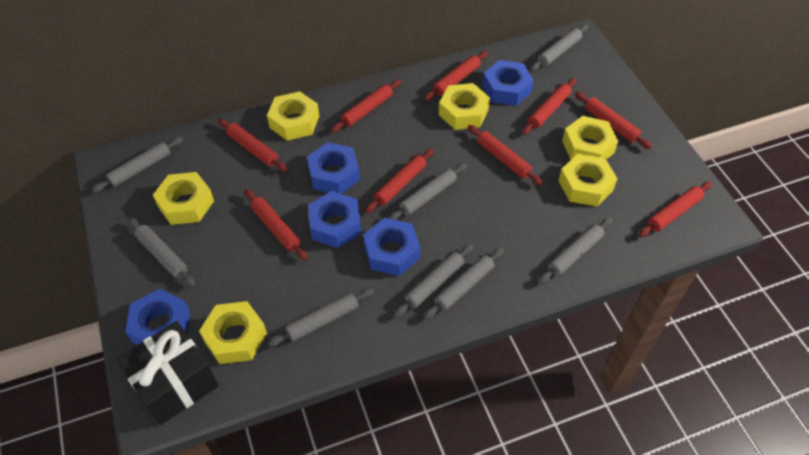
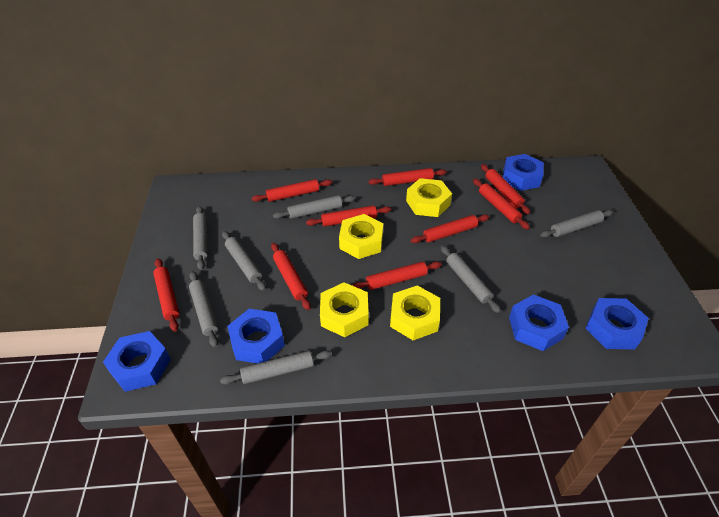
black gift: [116,321,219,425] = 1 -> none = 0
grey rolling pin: [92,137,183,193] [128,218,195,287] [268,288,374,346] [388,163,467,220] [394,244,474,318] [424,247,504,320] [531,24,588,71] [539,217,613,284] = 8 -> [189,271,218,348] [193,206,208,270] [220,350,332,385] [222,231,266,291] [273,195,356,219] [441,245,501,313] [540,210,613,238] = 7
yellow nut: [153,172,214,225] [199,301,267,364] [267,91,319,141] [439,83,490,130] [558,154,618,206] [562,116,618,160] = 6 -> [320,282,369,337] [339,214,383,259] [390,286,440,340] [406,178,452,217] = 4

